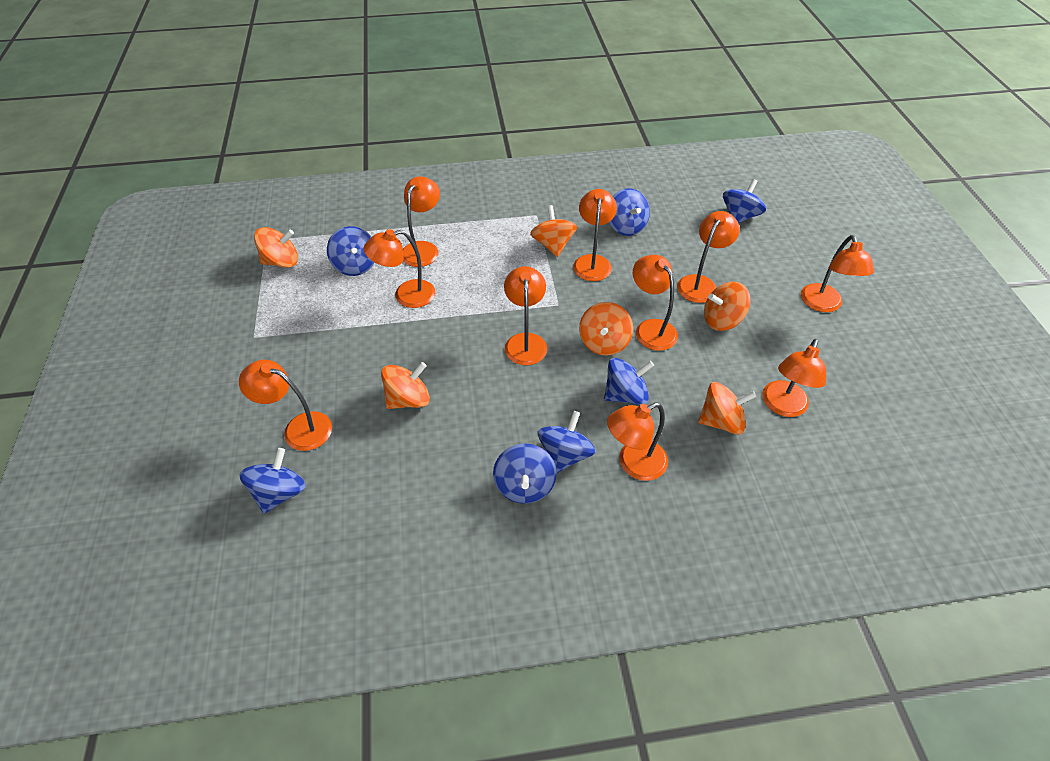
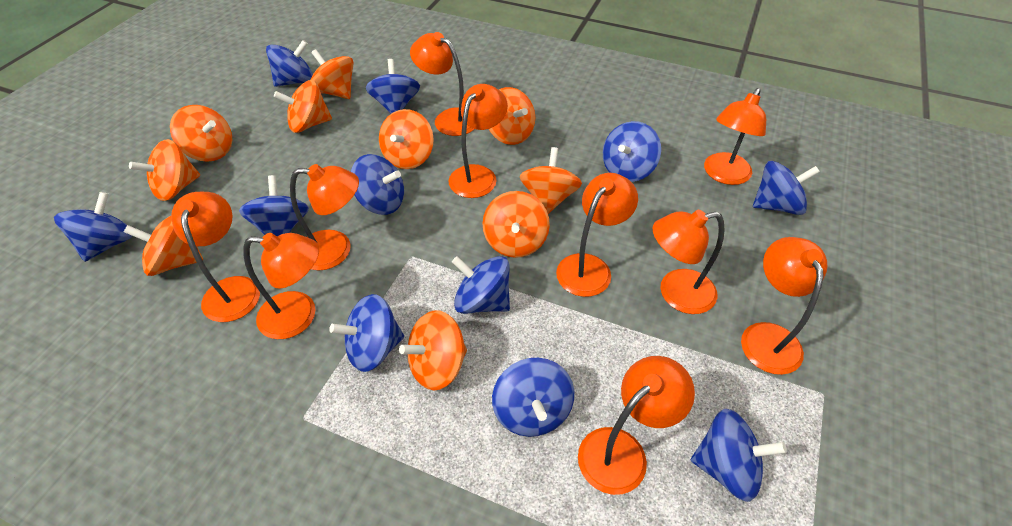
blue spinning top: [239,448,306,514] [327,226,375,276] [493,443,557,504] [538,411,596,473] [604,358,654,405] [609,188,650,236] [723,179,766,223] = 7 -> [54,192,132,262] [239,175,309,236] [266,40,313,87] [329,294,404,372] [351,154,404,215] [366,59,420,114] [452,256,510,314] [492,358,574,437] [603,121,661,182] [691,409,787,502] [753,161,820,215] = 11
orange spinning top: [254,227,298,268] [381,362,430,409] [530,205,577,257] [579,302,633,356] [698,382,757,435] [704,282,751,331] = 6 -> [124,216,203,276] [129,139,200,201] [170,105,232,162] [274,80,332,133] [310,49,353,99] [379,109,434,169] [399,310,467,391] [482,191,550,258] [489,87,535,145] [520,147,582,214] = 10

